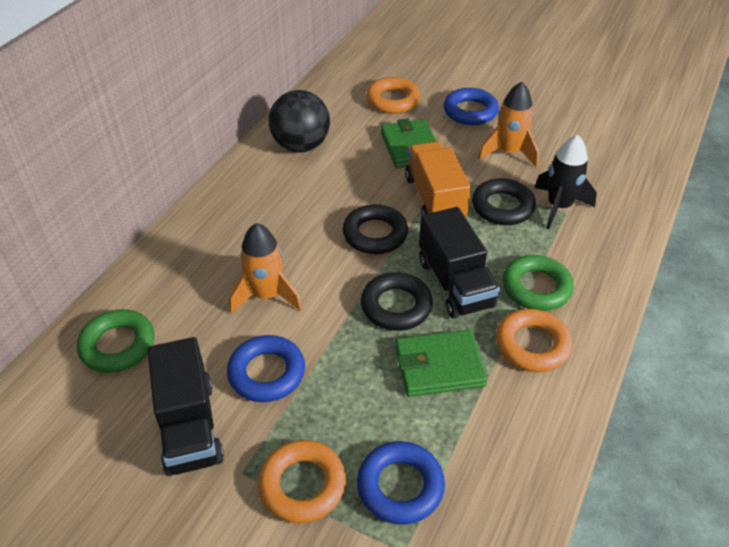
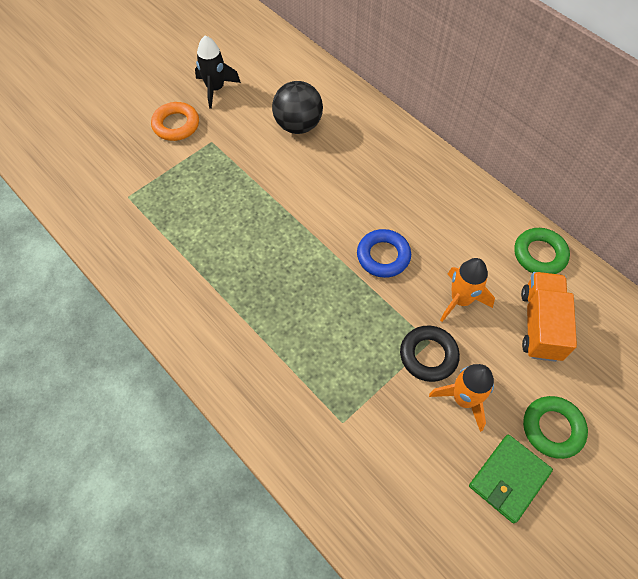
black ring: [342,204,408,254] [361,272,433,331] [472,178,536,225] = 3 -> [400,326,460,382] = 1
black truck: [148,337,224,476] [419,207,500,319] = 2 -> none = 0
blue ring: [227,335,305,402] [357,441,445,525] [443,88,499,125] = 3 -> [357,229,411,278] = 1
green wallet: [381,118,436,168] [395,330,488,397] = 2 -> [469,434,553,524] = 1
orange ring: [258,440,346,523] [366,77,421,114] [496,309,572,372] = 3 -> [151,102,199,141] = 1

